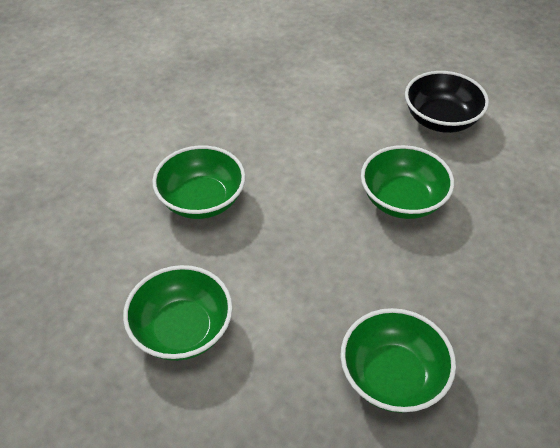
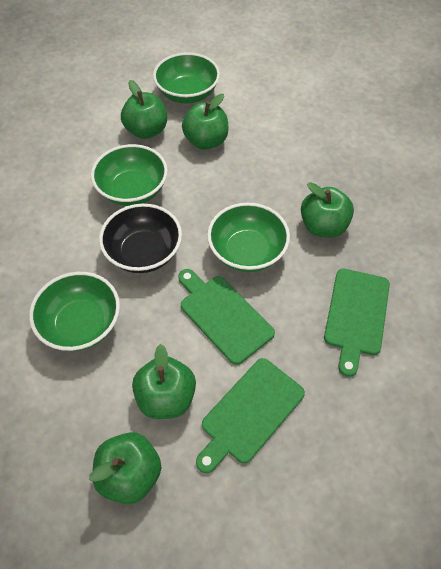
green apple: none = 0 -> [89,432,162,504] [121,80,167,139] [132,344,196,419] [182,94,228,150] [301,182,354,238] = 5
green cutting board: none = 0 -> [178,269,275,365] [196,358,305,473] [324,269,390,377] = 3

